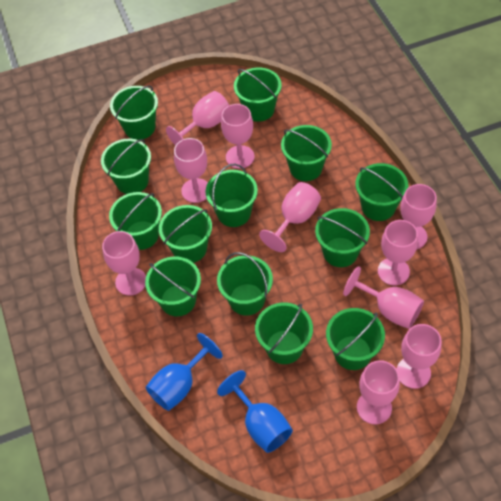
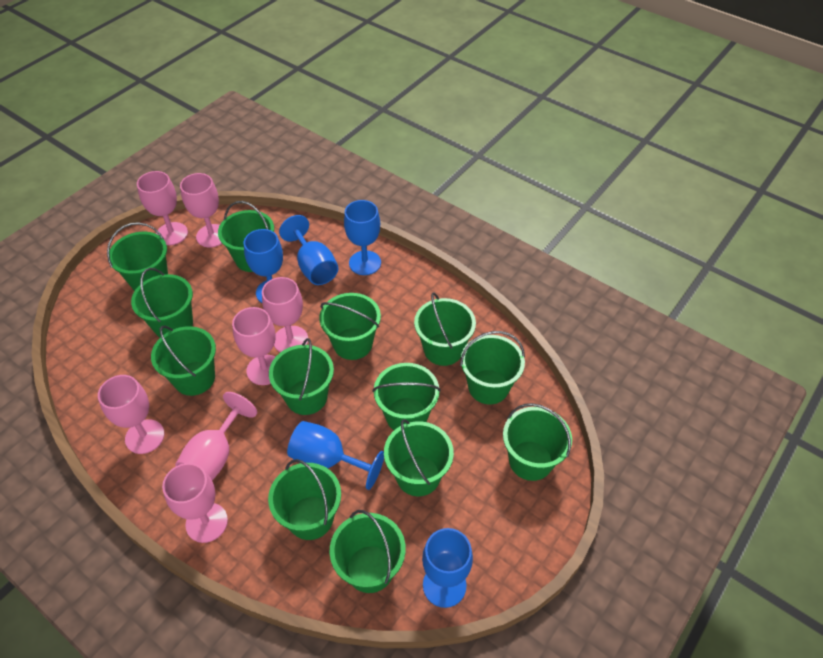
blue goblet: [145,333,223,411] [217,370,293,453] = 2 -> [244,229,283,303] [279,215,338,285] [287,421,384,490] [344,200,381,275] [422,528,473,608] = 5
pink goblet: [102,231,146,296] [166,91,229,146] [174,138,208,203] [221,104,254,169] [259,182,321,252] [343,267,424,329] [357,360,400,424] [378,220,418,285] [397,324,442,389] [400,184,437,249] = 10 -> [98,375,164,454] [137,171,188,245] [162,463,228,543] [175,392,257,480] [180,173,222,247] [232,307,276,385] [262,277,308,352] = 7

